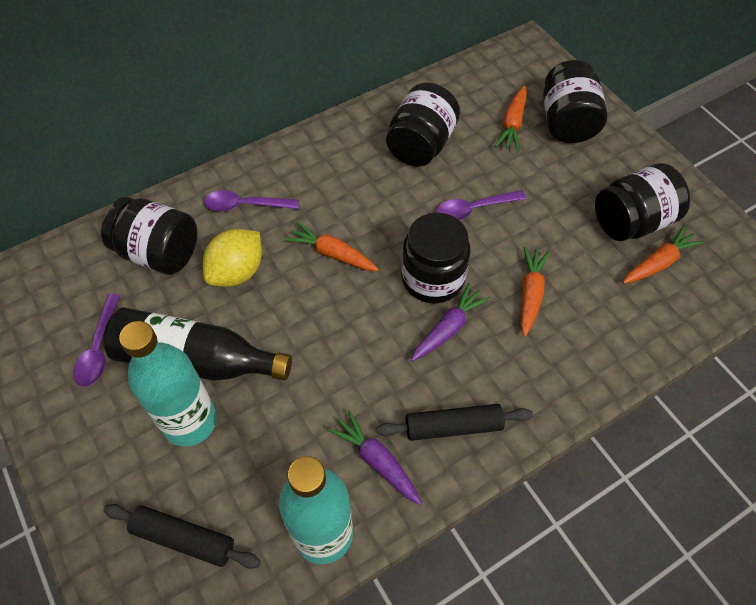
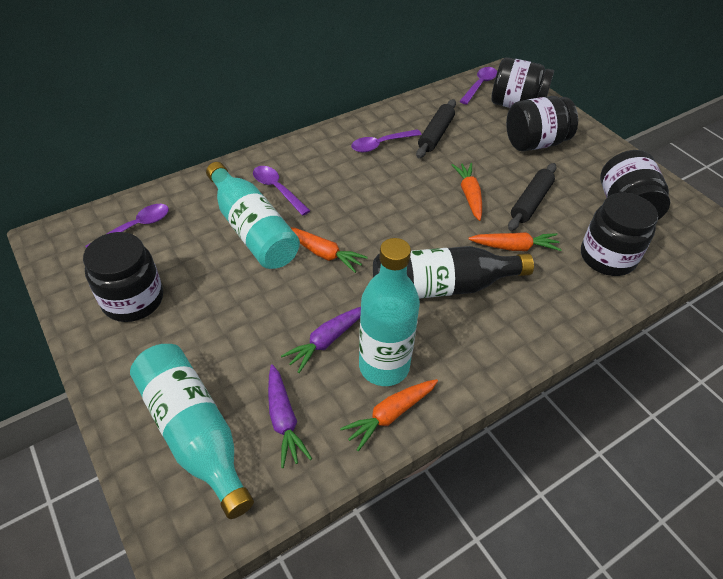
purple spoon: [73,294,120,387] [204,190,299,212] [436,190,526,220] = 3 -> [85,204,169,248] [253,166,310,216] [351,129,421,152] [460,67,497,105] = 4
turquoise bottle: [119,321,217,446] [279,456,353,564] = 2 -> [130,344,254,519] [206,162,300,269] [359,238,420,386] = 3
yellow lemon: [203,229,262,287] = 1 -> none = 0

